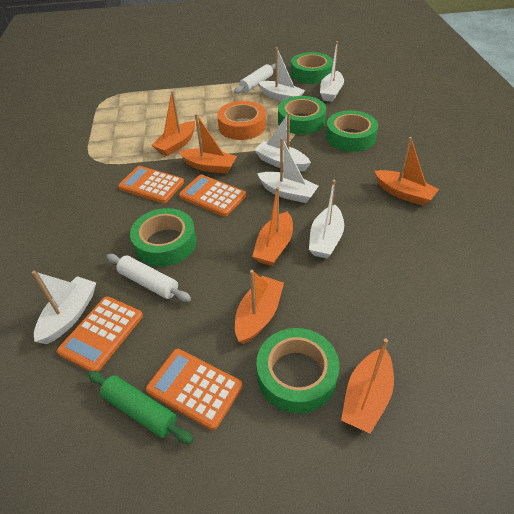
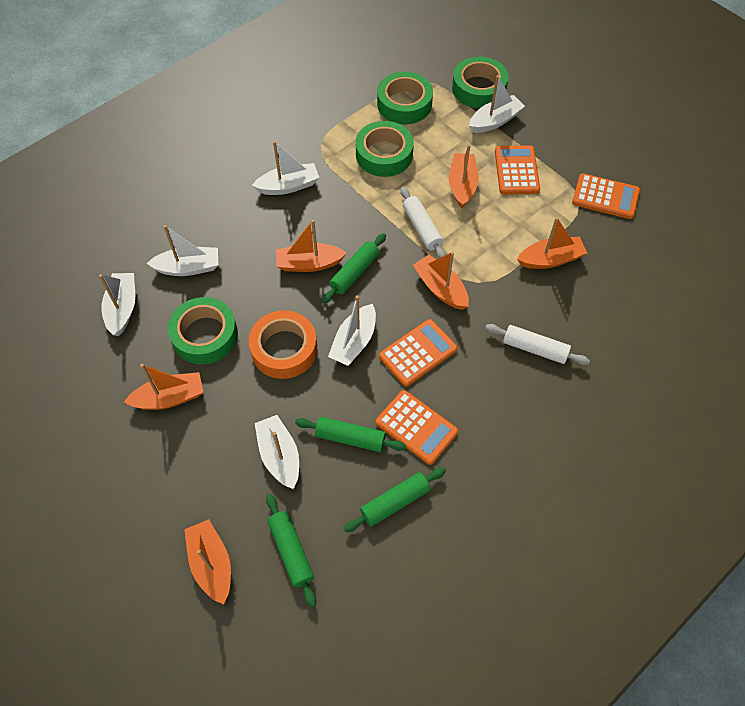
green rolling pin: [88,371,193,444] = 1 -> [266,494,316,608] [295,417,406,452] [322,233,386,304] [343,467,446,532] = 4
green tape: [130,208,197,267] [256,328,339,414] [278,96,326,134] [291,52,333,84] [326,110,378,152] = 5 -> [168,297,238,364] [356,121,414,177] [377,72,433,124] [452,57,509,108] = 4

